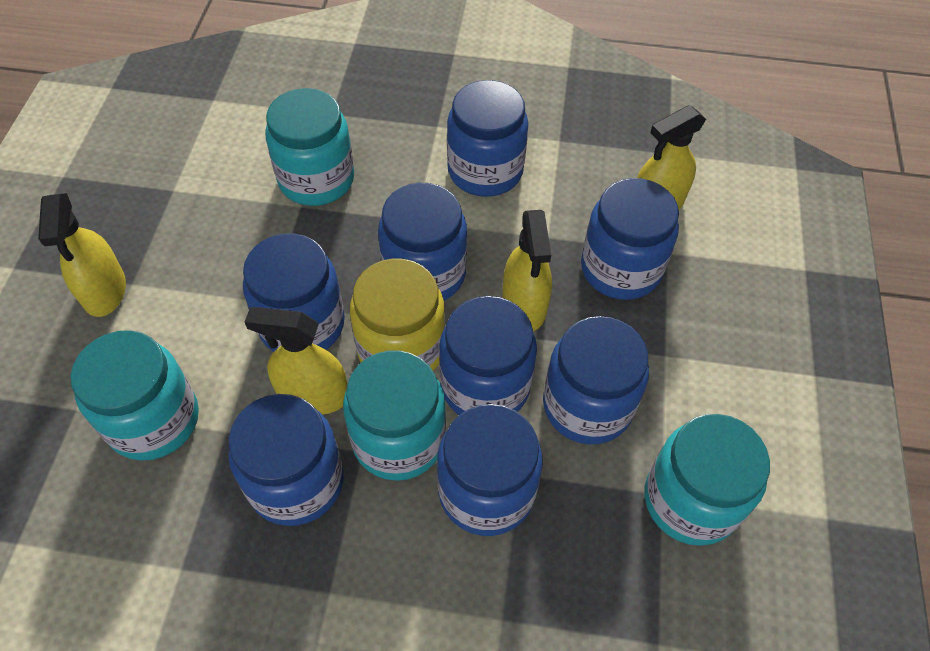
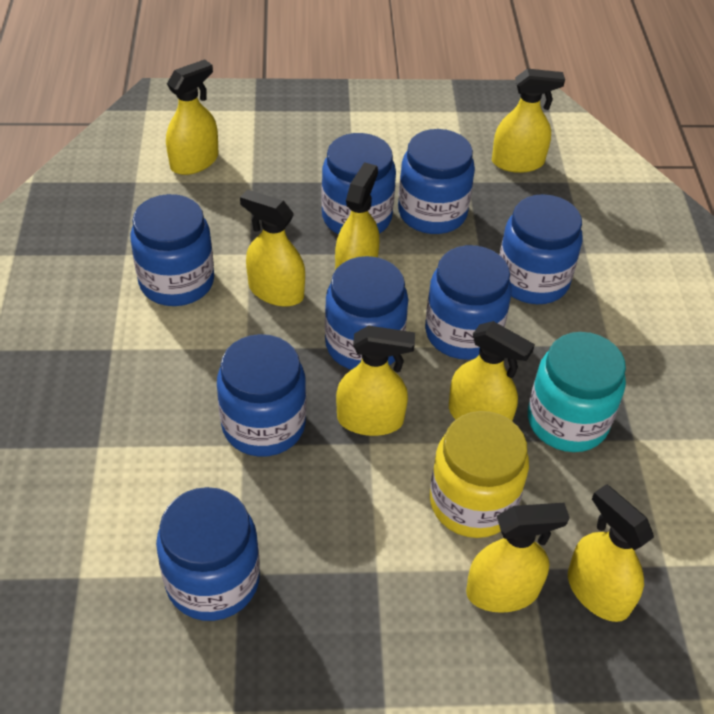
turquoise jar: [71,330,199,461] [265,88,354,206] [343,350,446,481] [645,414,770,546] = 4 -> [528,332,626,452] = 1
yellow spray bottle: [38,193,126,317] [245,307,347,415] [502,210,552,331] [637,105,706,210] = 4 -> [166,59,219,175] [240,189,305,307] [335,162,379,270] [336,326,415,436] [449,321,535,421] [466,503,570,613] [492,69,565,173] [568,484,654,622] = 8

